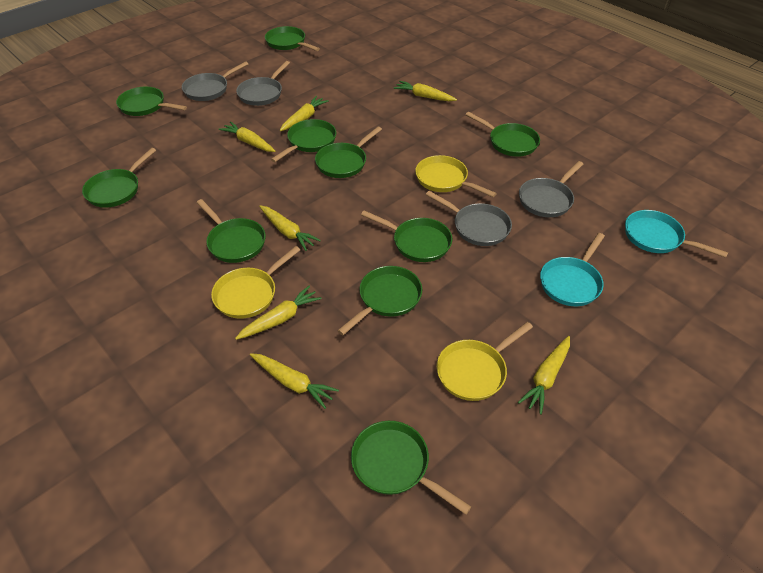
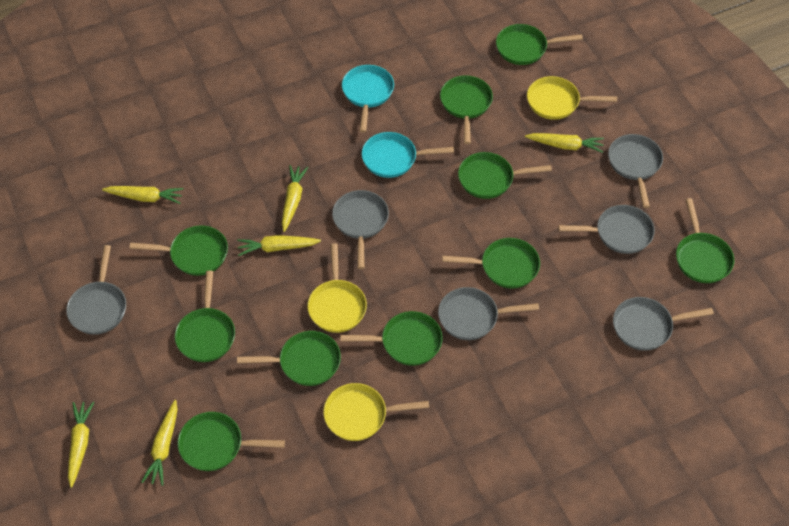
grey pan: [182,61,248,101] [236,61,290,106] [426,191,512,246] [519,161,583,217] = 4 -> [66,245,126,335] [332,190,389,269] [438,287,539,340] [558,205,655,254] [608,134,663,208] [613,297,714,351] = 6
yellow carrot: [219,121,275,152] [235,286,322,340] [250,353,339,409] [259,205,321,251] [280,96,329,131] [394,81,457,102] [518,336,570,415] = 7 -> [68,402,94,488] [102,186,184,204] [142,400,178,486] [237,235,321,256] [282,165,308,232] [525,133,604,153] = 6

